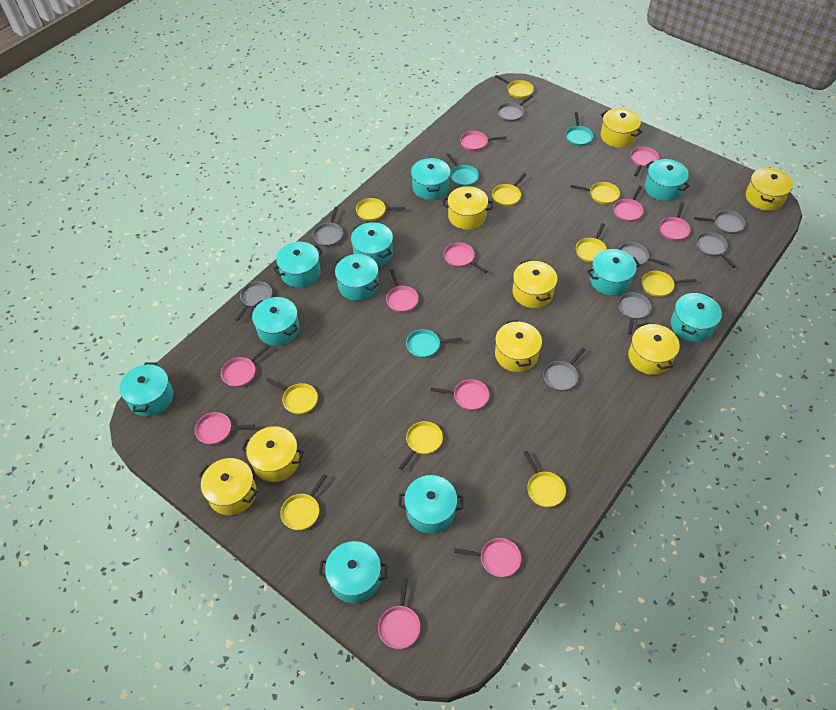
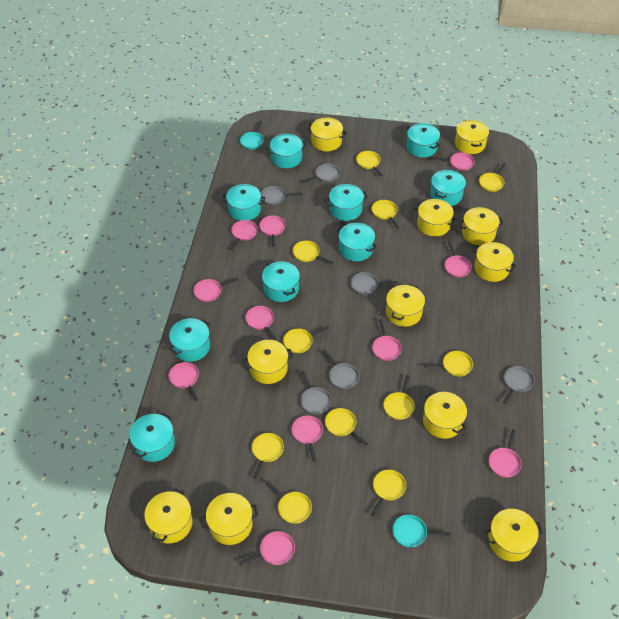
grey pan: [235,281,272,321] [313,207,343,247] [497,95,533,122] [543,348,586,391] [618,242,670,267] [618,293,651,335] [694,210,746,234] [696,232,736,268] = 8 -> [261,186,303,205] [301,371,332,414] [303,164,340,183] [323,350,359,389] [351,272,397,295] [503,366,535,404] = 6
turquoise pan: [406,329,463,358] [446,153,479,187] [566,112,593,146] = 3 -> [240,121,264,149] [393,514,451,547] = 2
turquoise pot: [119,362,173,416] [252,297,299,346] [273,242,323,288] [319,541,388,603] [335,254,379,301] [351,222,393,267] [398,475,463,534] [411,158,451,200] [587,249,640,296] [645,159,690,201] [671,293,722,342] = 11 -> [129,412,175,462] [169,318,210,362] [222,184,265,221] [262,261,300,302] [266,134,307,168] [325,184,368,221] [337,223,377,261] [407,123,440,157] [430,170,466,206] = 9
yellow pan: [266,378,318,414] [280,474,327,530] [356,198,405,221] [399,421,443,470] [492,173,527,207] [495,75,534,99] [523,451,566,507] [571,182,620,204] [576,223,607,263] [642,271,696,297] = 10 -> [252,433,284,479] [266,481,312,524] [283,326,329,353] [293,241,333,264] [325,408,368,446] [356,151,383,177] [371,470,406,517] [372,200,400,229] [383,375,415,420] [424,351,473,376] [479,163,506,192] = 11
yellow pot: [199,458,257,515] [242,426,304,482] [443,186,493,230] [495,320,542,372] [512,260,557,308] [601,108,642,148] [628,322,680,375] [746,168,793,211] = 8 -> [144,488,193,543] [200,493,258,545] [243,340,293,384] [307,118,347,151] [386,284,425,327] [414,199,457,237] [423,391,467,439] [455,120,489,154] [459,207,503,245] [473,242,516,282] [484,509,543,562] = 11

